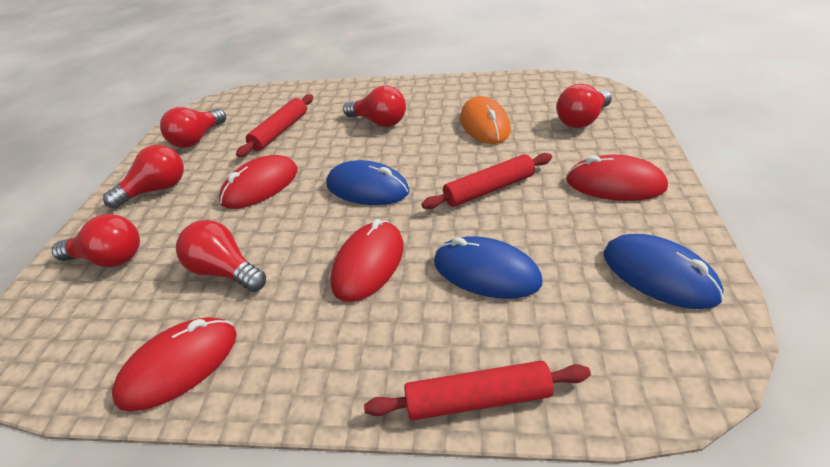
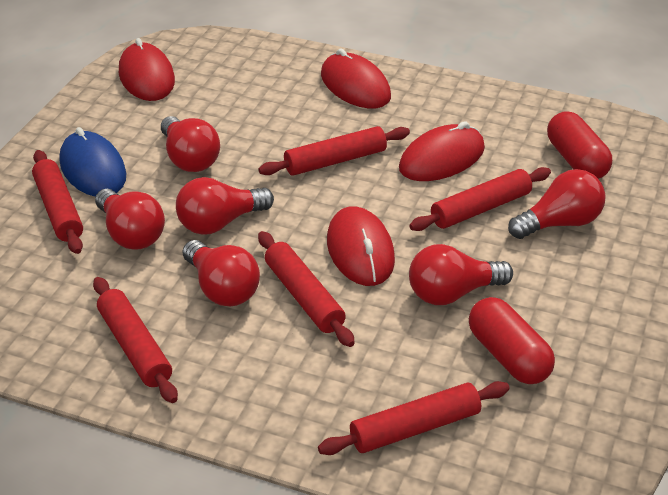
blue mouse: [326,160,410,205] [434,236,543,299] [604,234,724,309] = 3 -> [60,127,126,197] = 1
orange mouse: [460,96,511,144] = 1 -> none = 0
red capsule: none = 0 -> [469,297,555,384] [547,111,612,179] = 2
red rolling pin: [236,94,313,157] [364,361,591,420] [422,153,552,209] = 3 -> [32,150,83,254] [93,277,178,403] [258,231,355,347] [259,126,410,176] [318,381,510,455] [409,167,551,231] = 6

